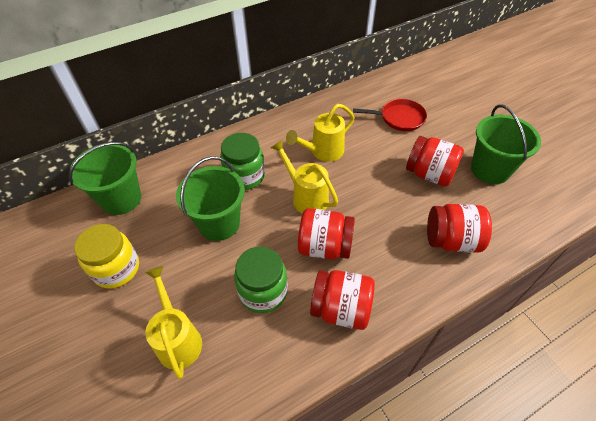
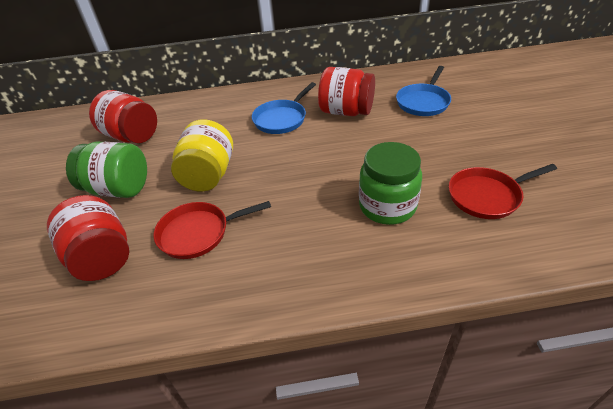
blue pan: none = 0 -> [252,82,316,134] [396,66,451,116] = 2
green bucket: [69,142,141,215] [176,156,245,241] [471,104,541,184] = 3 -> none = 0
red jar: [298,208,355,260] [310,270,375,330] [406,136,464,187] [427,204,492,253] = 4 -> [47,195,129,281] [89,90,157,143] [318,67,375,116] = 3
red pan: [353,99,427,131] = 1 -> [153,201,271,259] [449,164,557,219] = 2
yellow watering can: [145,266,202,379] [271,140,338,214] [286,104,354,162] = 3 -> none = 0

